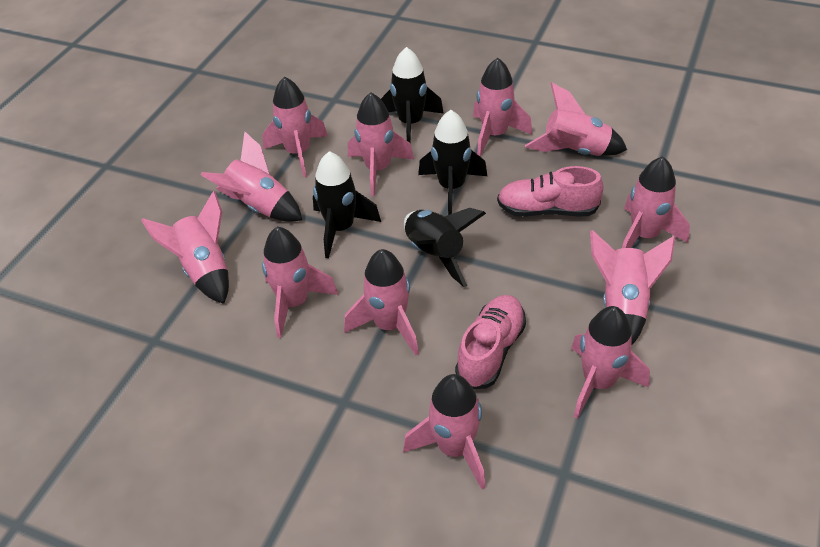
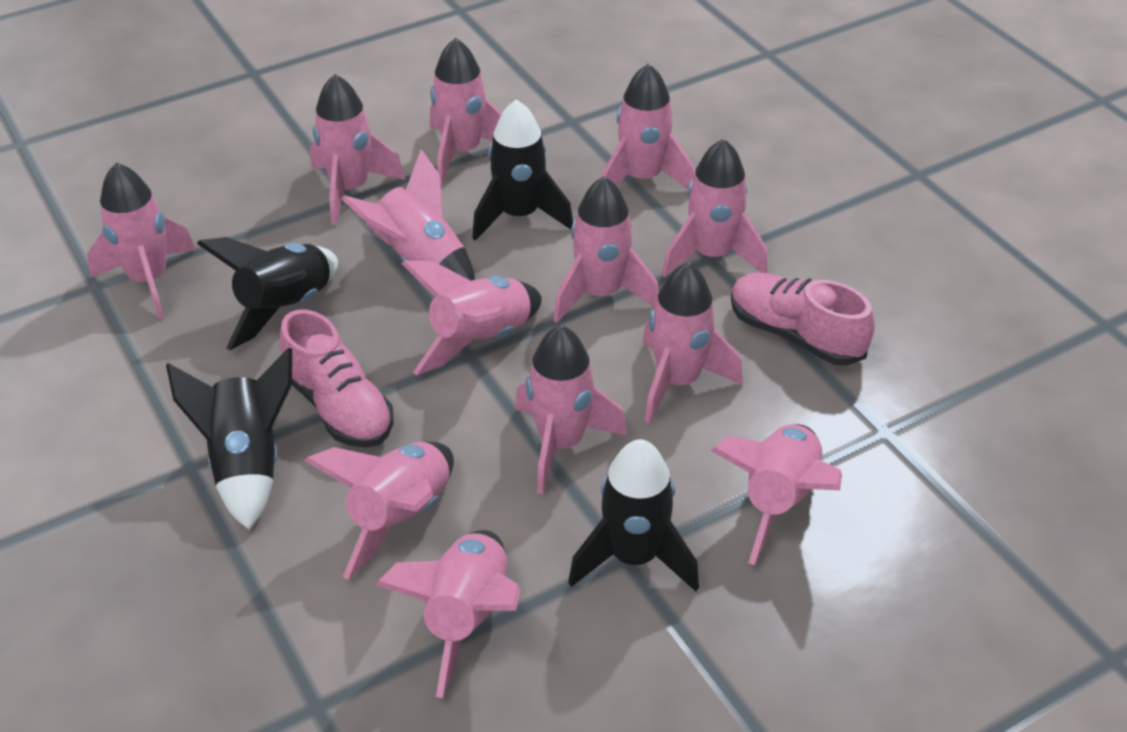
pink rocket: [141,191,229,304] [201,132,302,222] [262,77,328,177] [262,227,338,338] [344,249,419,356] [348,92,414,196] [403,374,486,489] [473,58,532,157] [525,83,627,156] [571,306,650,419] [590,230,675,345] [622,156,690,248] = 12 -> [87,163,196,319] [304,441,454,579] [310,74,405,225] [342,149,475,281] [376,530,520,698] [402,261,542,376] [430,38,501,184] [515,325,627,494] [553,176,659,323] [601,63,695,189] [642,263,743,424] [662,138,767,278] [710,424,842,565] = 13

